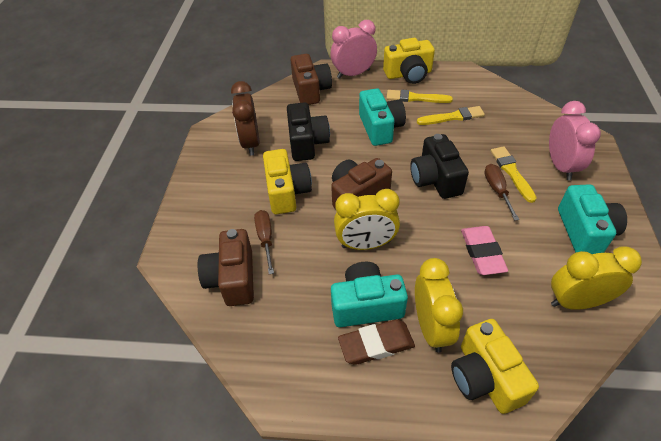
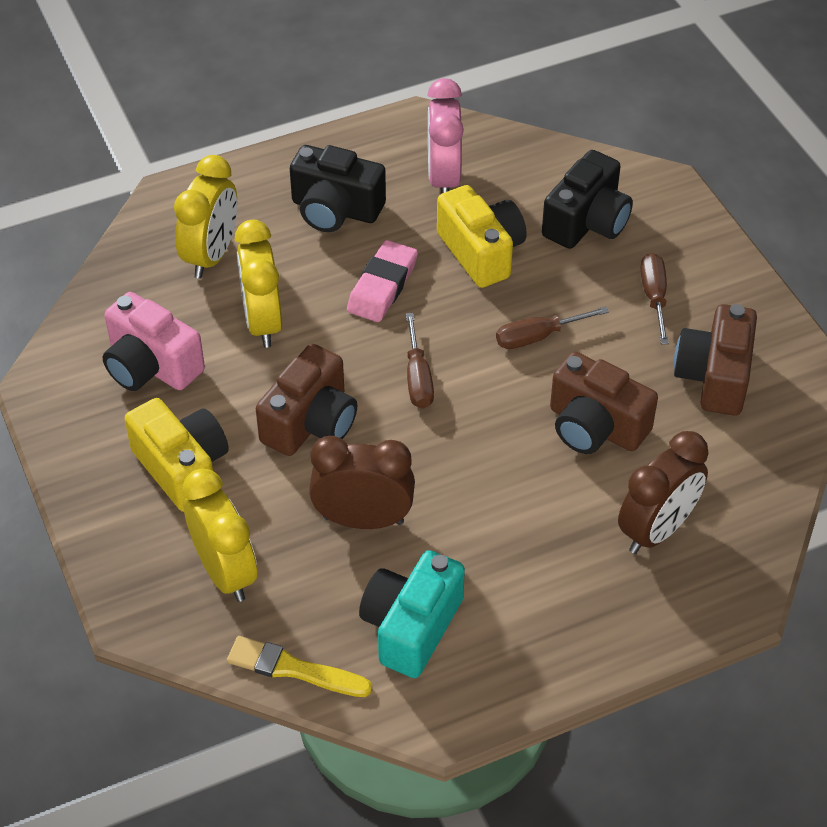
brown clock: [231,81,260,156] = 1 -> [309,436,415,529] [618,431,709,554] = 2
brown eraser: [338,319,415,365] = 1 -> none = 0
brown screwdriver: [254,210,274,274] [484,164,519,221] = 2 -> [406,313,434,409] [496,307,609,349] [641,253,669,344] = 3
pink camera: none = 0 -> [103,292,205,391] = 1
pink clock: [331,20,377,79] [549,101,601,180] = 2 -> [427,78,464,194] = 1
turquoise camera: [331,261,408,327] [359,88,406,146] [558,184,627,254] = 3 -> [359,550,465,678] = 1
yellow brush: [386,90,453,103] [417,106,485,125] [491,146,537,203] = 3 -> [227,636,372,697] = 1
yellow camera: [263,149,312,214] [383,38,435,84] [451,319,539,414] = 3 -> [125,398,229,512] [437,185,527,288] = 2

